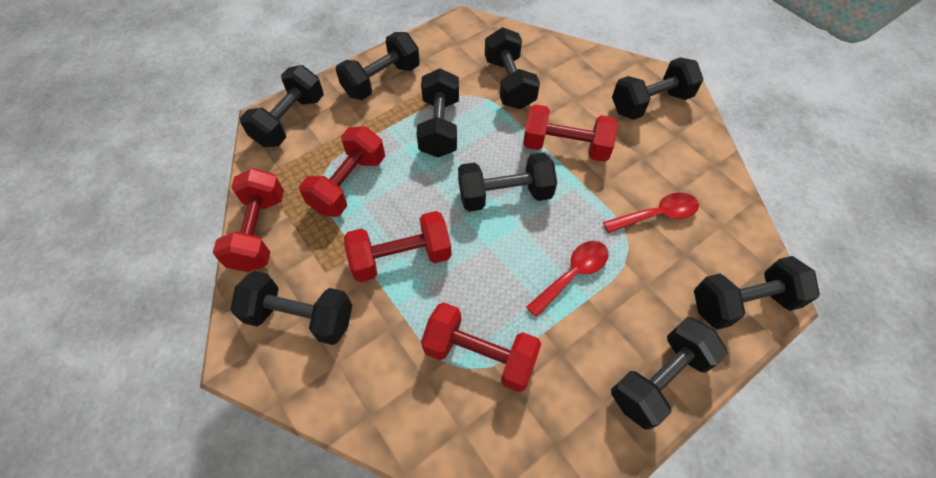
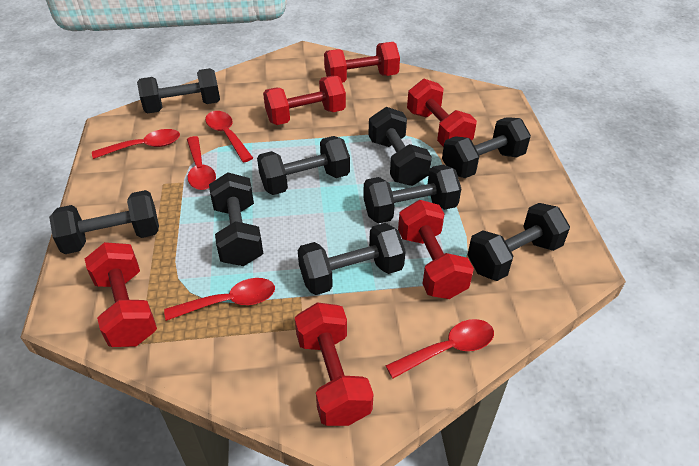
red dumbbell: [213,168,284,272] [299,126,385,217] [344,211,452,282] [421,302,541,392] [523,104,618,162] = 5 -> [85,242,157,347] [263,76,346,125] [295,302,373,426] [324,42,400,82] [398,200,474,299] [407,79,477,147] = 6
red spoon: [526,241,608,317] [603,193,699,233] = 2 -> [92,129,180,159] [164,278,275,321] [187,136,216,190] [205,111,253,162] [385,319,494,378] = 5

